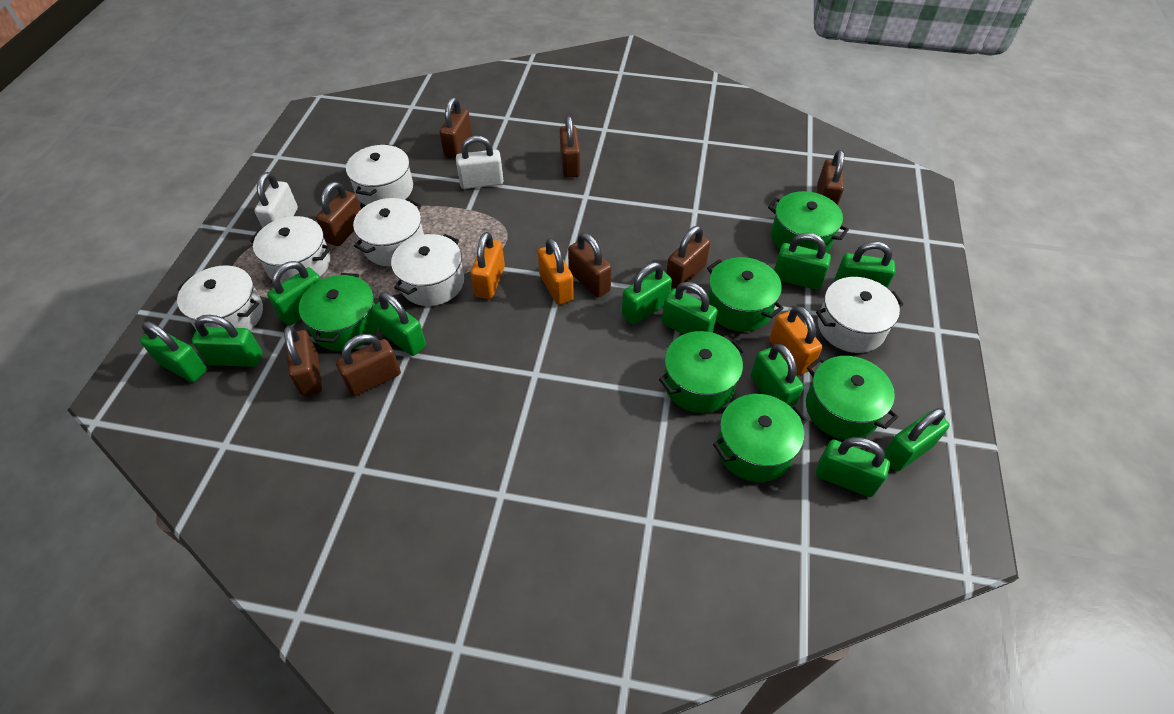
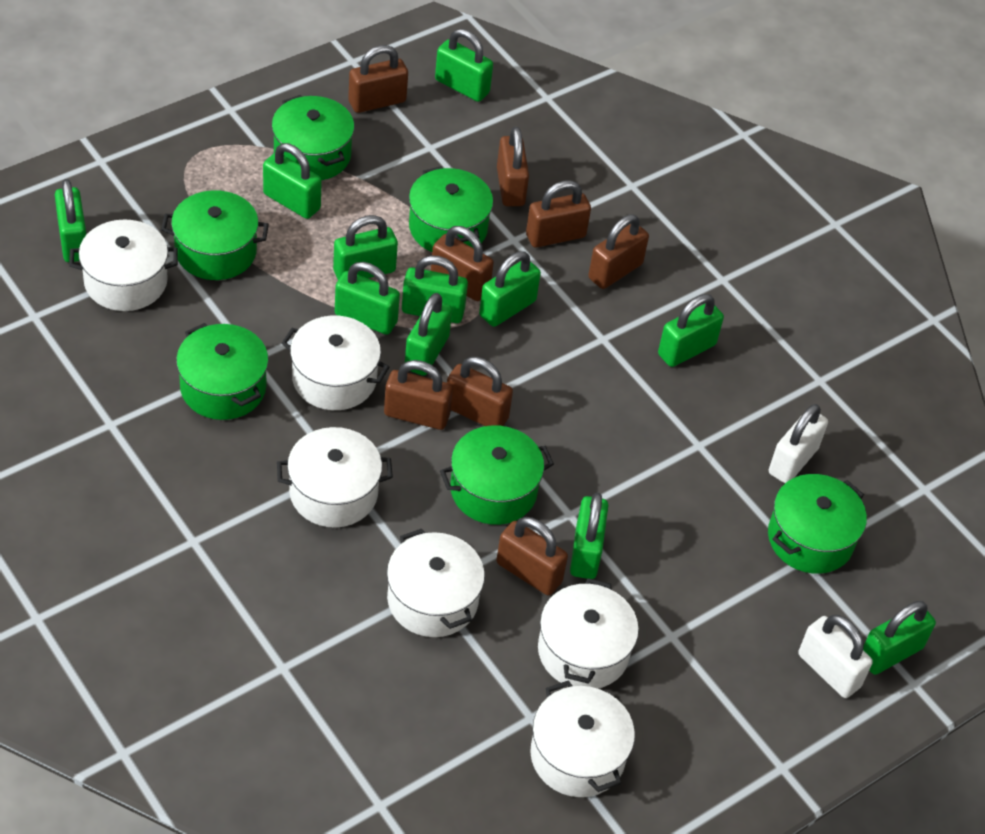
orange padlock: [471,232,505,299] [538,238,574,305] [769,306,822,375] = 3 -> none = 0

